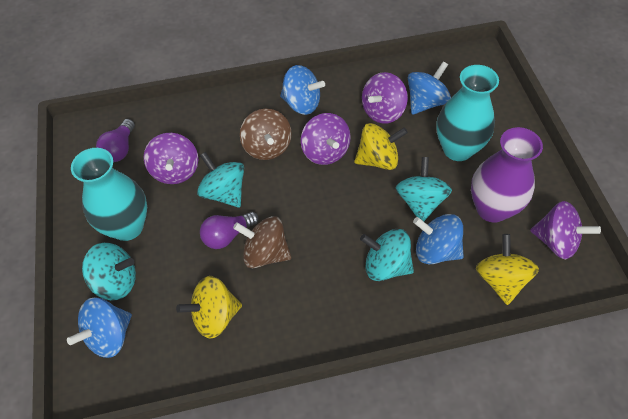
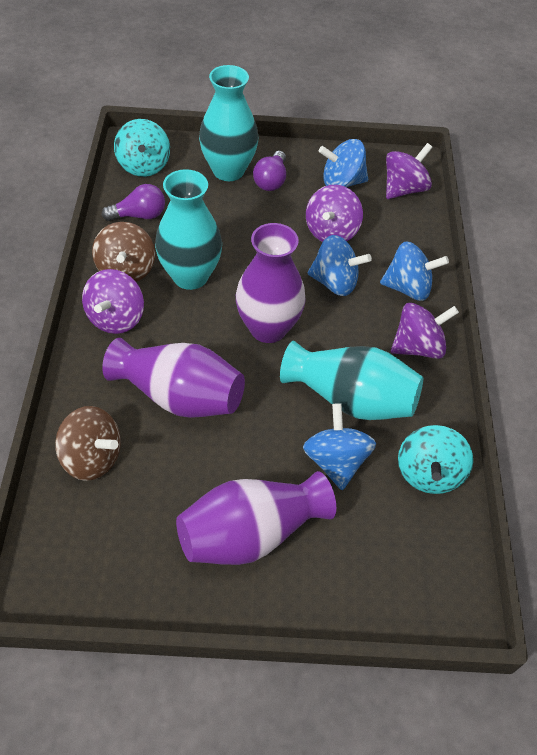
purple vase: [471,127,543,223] = 1 -> [102,338,245,418] [176,471,336,565] [236,223,306,343] = 3
turquoise spinning top: [82,243,136,300] [197,152,244,207] [360,229,414,281] [396,157,452,221] = 4 -> [114,119,170,177] [398,425,473,494] = 2
turquoise vase: [71,148,147,241] [436,65,499,161] = 2 -> [155,169,222,290] [199,65,258,181] [280,341,423,420] = 3
yellow spinning top: [176,276,242,339] [354,123,408,170] [476,234,539,305] = 3 -> none = 0

